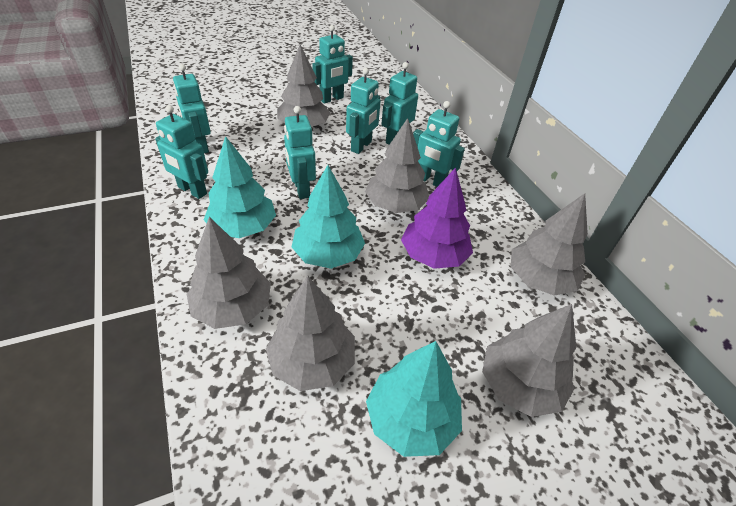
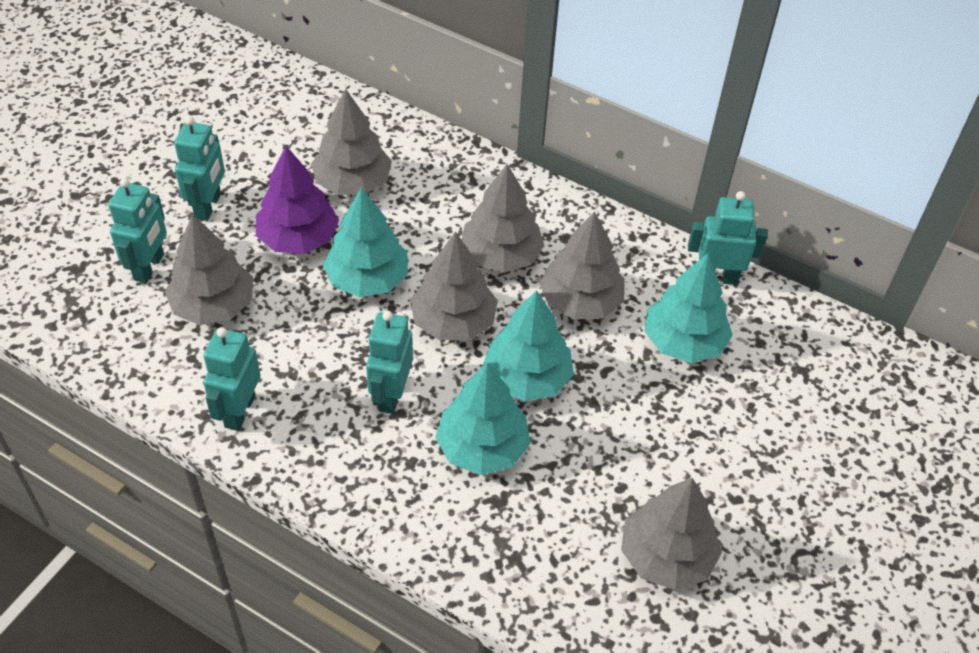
turquoise robot: [155,105,208,199] [173,64,211,153] [284,106,316,199] [312,25,353,104] [346,68,381,154] [381,62,418,144] [413,101,465,187] = 7 -> [108,178,167,283] [174,116,225,221] [203,327,261,431] [366,311,413,414] [688,191,768,285] = 5
turquoise tree: [203,136,276,238] [292,165,365,269] [366,341,462,457] = 3 -> [323,188,408,297] [435,363,531,475] [483,290,574,401] [644,254,733,363] = 4

